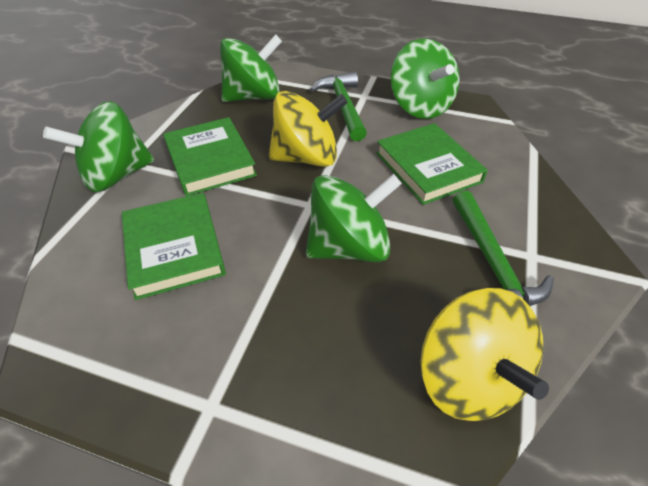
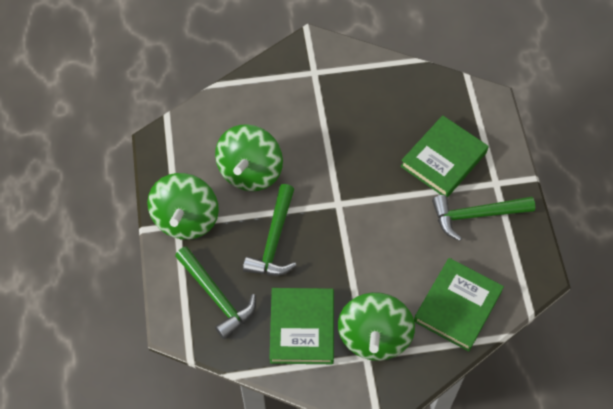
green hammer: [310,71,367,141] [453,191,554,306] = 2 -> [175,246,256,339] [243,184,297,276] [432,195,535,241] = 3
green spinning top: [43,101,154,192] [220,34,282,102] [306,174,402,262] [390,38,460,119] = 4 -> [147,173,219,240] [215,124,283,191] [338,292,415,361] = 3
yellow spinning top: [269,91,348,167] [421,288,549,421] = 2 -> none = 0

